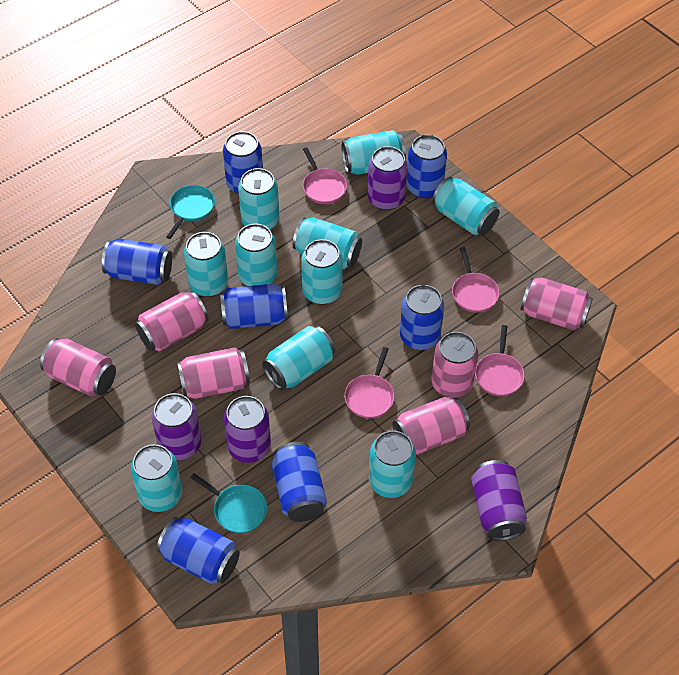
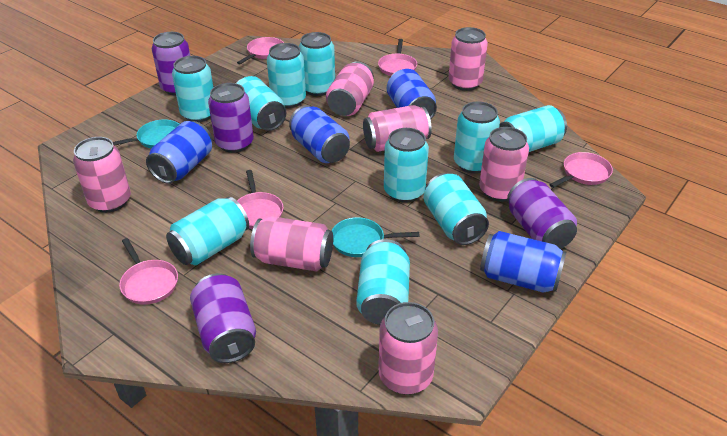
blue can: [102,239,172,285] [157,517,240,585] [220,284,288,329] [223,131,263,194] [272,442,327,522] [400,285,444,350] [406,135,447,198] = 7 -> [146,121,212,184] [289,105,350,163] [387,69,437,120] [480,231,566,293] = 4
pink can: [40,338,116,397] [135,291,209,351] [177,347,250,399] [392,396,470,455] [431,332,478,398] [521,277,593,331] = 6 -> [73,137,131,213] [250,216,333,271] [326,61,374,116] [363,105,432,152] [379,302,438,395] [448,27,488,91] [479,127,529,202] = 7
pink pan: [303,147,347,204] [344,347,394,419] [452,247,499,313] [475,325,525,396] = 4 -> [119,238,178,305] [237,37,284,64] [237,170,284,229] [378,39,417,76] [549,152,613,188] = 5

